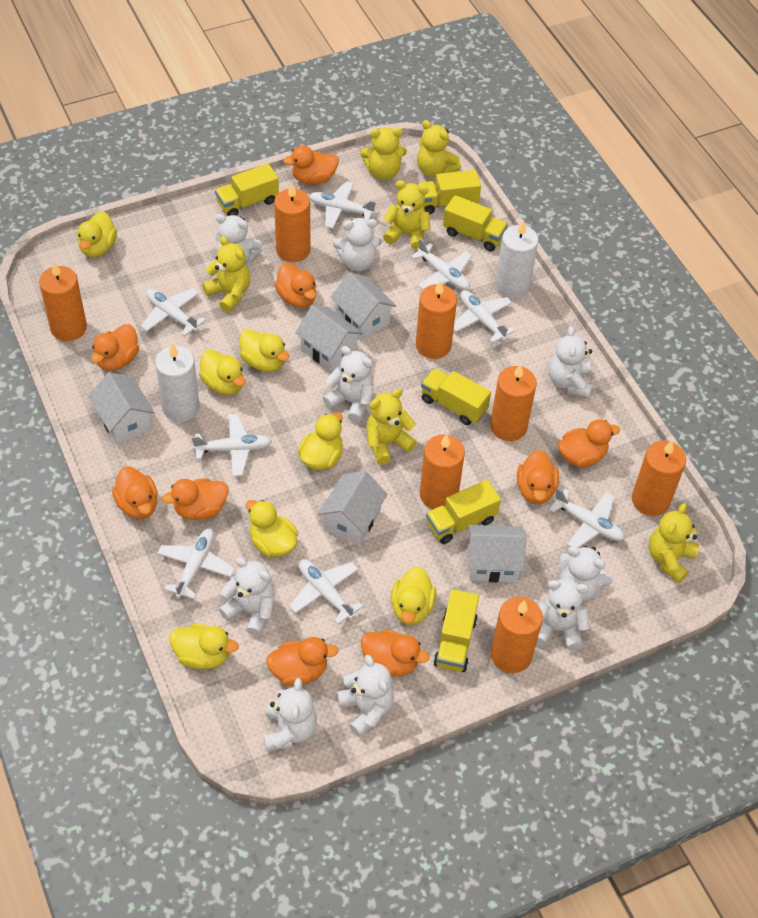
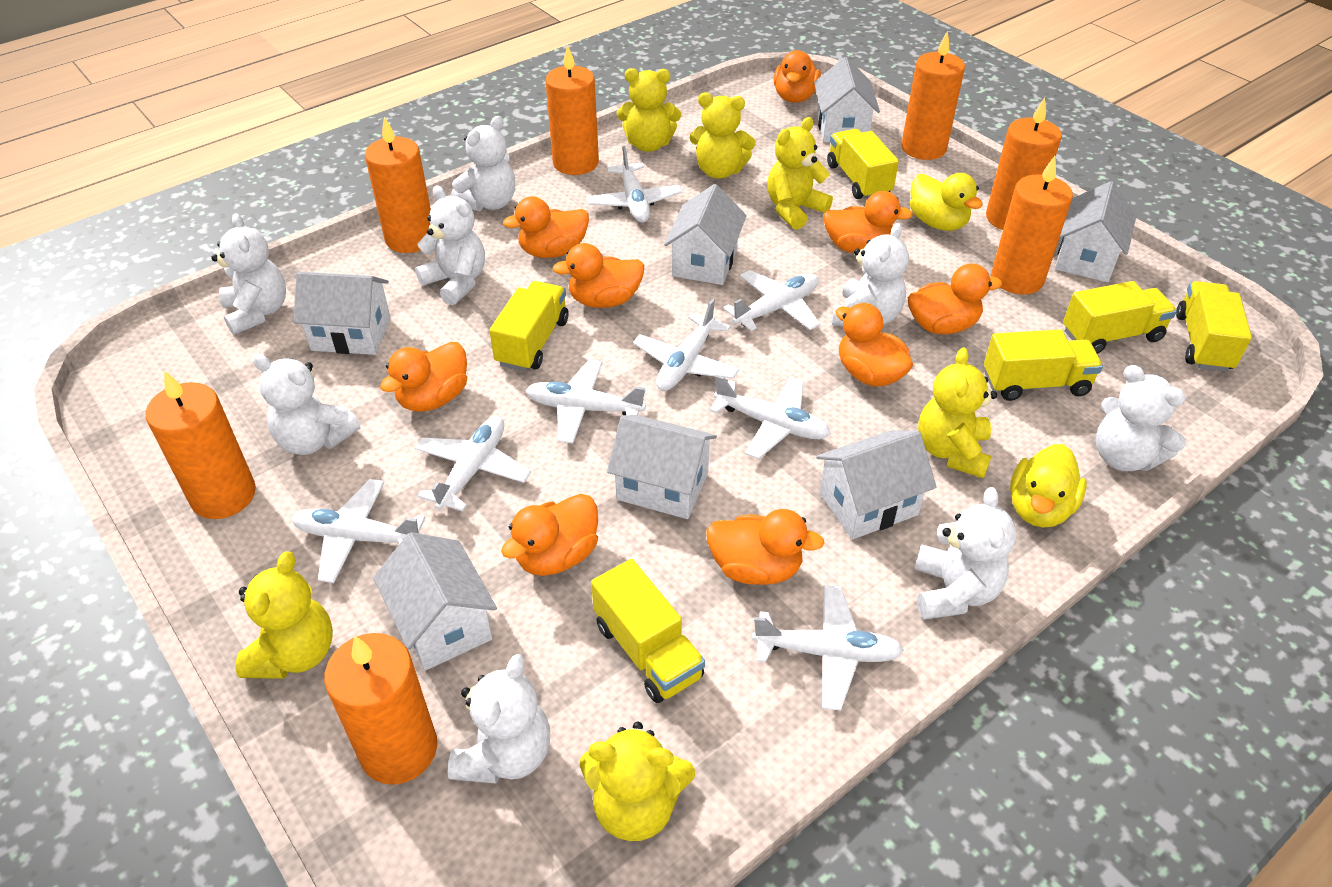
white candle: [155,343,200,422] [495,220,538,299] = 2 -> none = 0
white house: [88,372,155,445] [295,305,363,372] [318,471,388,546] [331,272,396,341] [468,525,526,582] = 5 -> [293,271,391,355] [373,532,497,671] [607,415,717,519] [664,184,747,285] [814,57,880,142] [816,430,936,539] [1055,181,1137,282] = 7
white teddy bear: [215,214,263,265] [219,557,275,636] [264,678,317,751] [323,346,374,422] [333,218,382,271] [337,654,394,737] [536,579,590,650] [549,326,592,398] [559,546,613,602] = 9 -> [211,213,286,335] [253,354,360,455] [415,185,485,305] [448,654,550,784] [450,116,515,211] [832,223,909,326] [915,487,1016,619] [1096,365,1186,471] = 8
yellow duck: [77,211,117,257] [169,624,238,669] [199,349,245,395] [239,329,289,372] [246,500,298,557] [298,412,343,470] [391,567,436,625] = 7 -> [910,173,983,231] [1010,444,1087,528] = 2

